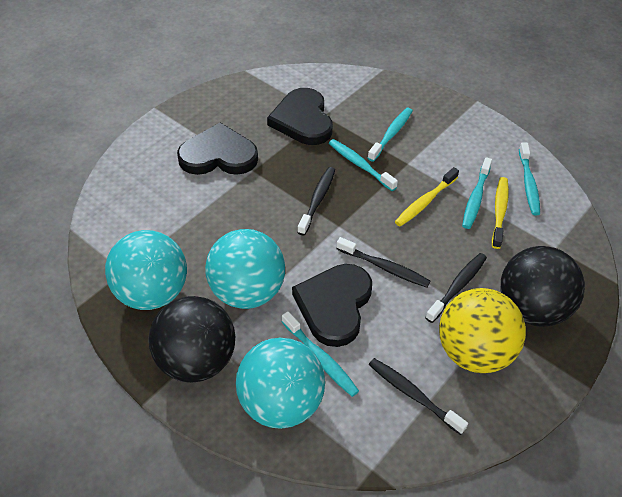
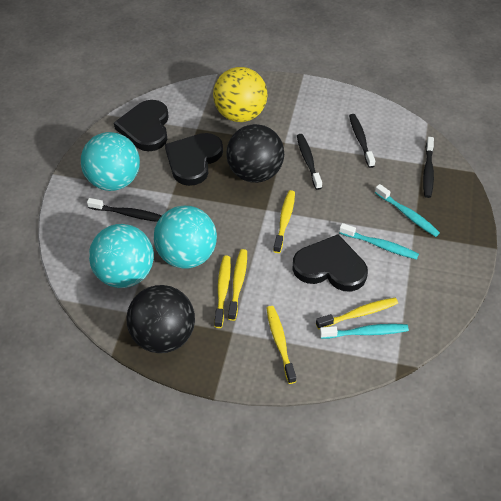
turquoise toothbrush: [282,311,359,397] [329,139,398,191] [368,108,413,162] [462,157,492,229] [519,142,540,215] = 5 -> [320,324,409,339] [339,223,419,260] [375,184,440,237] = 3
yellow toothbrush: [395,167,459,227] [492,177,509,249] = 2 -> [214,256,231,328] [228,249,247,321] [266,306,296,384] [273,190,295,253] [316,298,398,330] = 5

